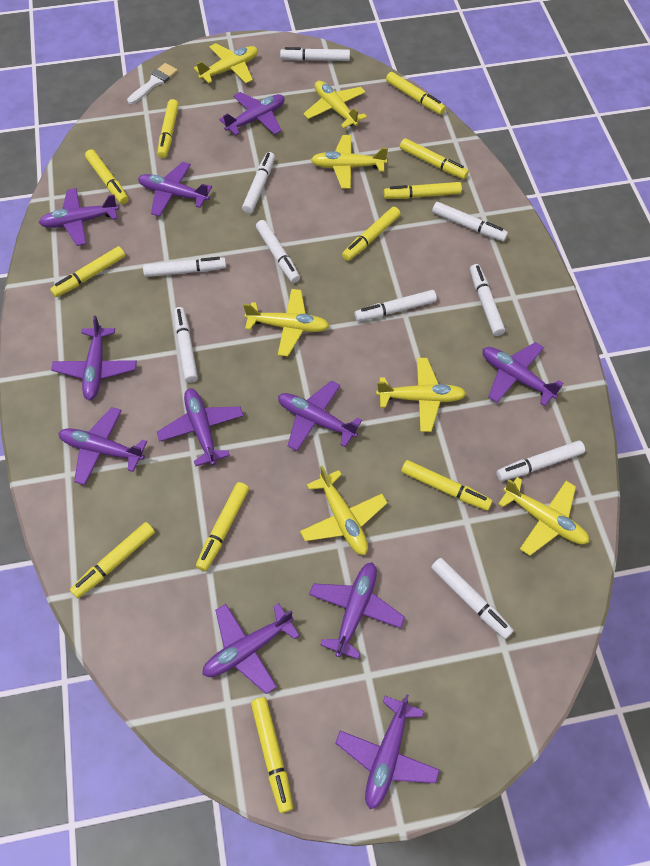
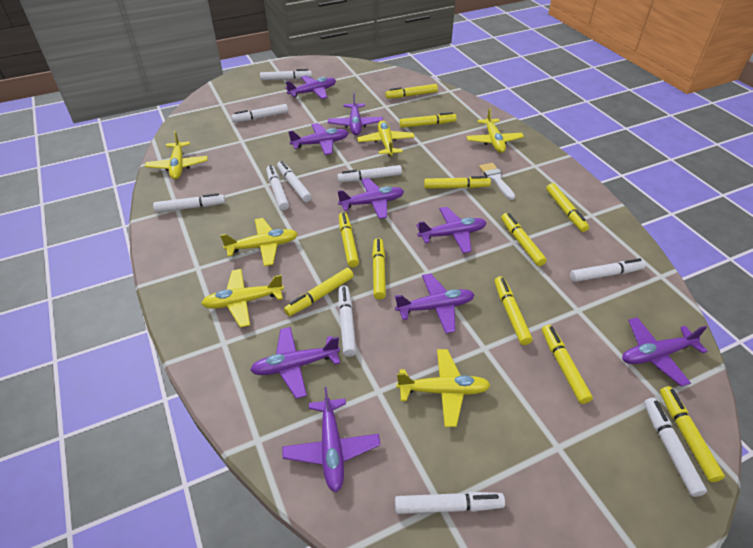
purple plane: [39,188,119,246] [51,315,137,400] [58,407,147,485] [138,162,212,216] [157,388,244,466] [202,603,300,694] [219,92,285,135] [278,381,362,451] [309,562,405,659] [336,694,440,809] [483,342,563,406] = 11 -> [250,327,340,399] [282,387,380,492] [285,75,336,99] [288,123,348,155] [328,93,383,135] [338,178,404,219] [395,273,475,334] [417,207,487,253] [622,317,707,387] = 9
yellow plane: [194,43,258,84] [243,289,329,357] [300,466,387,555] [304,81,367,128] [311,135,388,189] [376,358,467,432] [498,477,589,556] = 7 -> [145,131,208,179] [201,269,284,328] [220,218,298,266] [357,120,415,156] [396,349,490,427] [466,108,524,153] = 6

